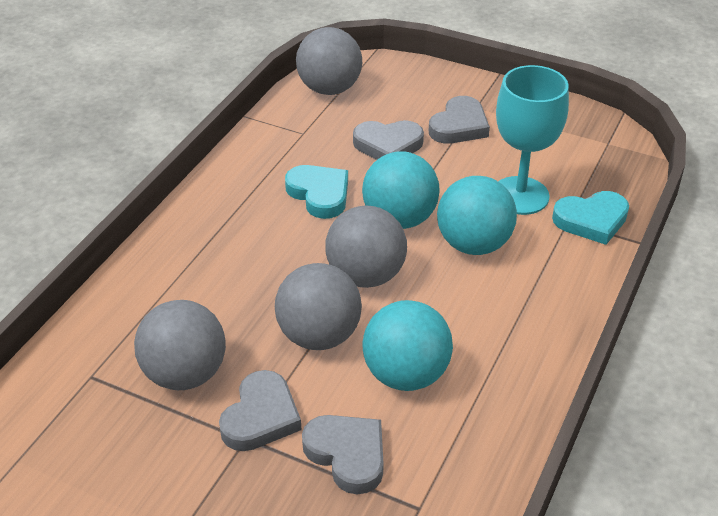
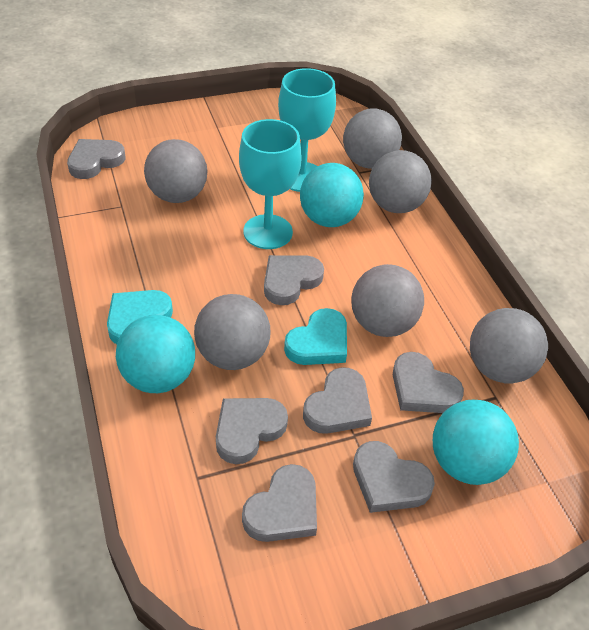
grey ball: [134,300,226,390] [275,263,362,350] [296,27,362,95] [325,205,407,288] = 4 -> [144,139,207,203] [194,294,270,370] [343,108,402,169] [351,264,424,337] [369,150,432,213] [470,308,548,384] = 6
grey heart: [219,370,302,451] [302,415,384,494] [353,120,424,160] [429,96,490,144] = 4 -> [67,139,125,179] [216,398,288,464] [242,464,317,542] [264,255,324,305] [303,367,372,434] [353,441,435,513] [393,352,464,413] = 7
turquoise goblet: [496,65,569,215] = 1 -> [239,119,302,249] [278,68,336,192] = 2

